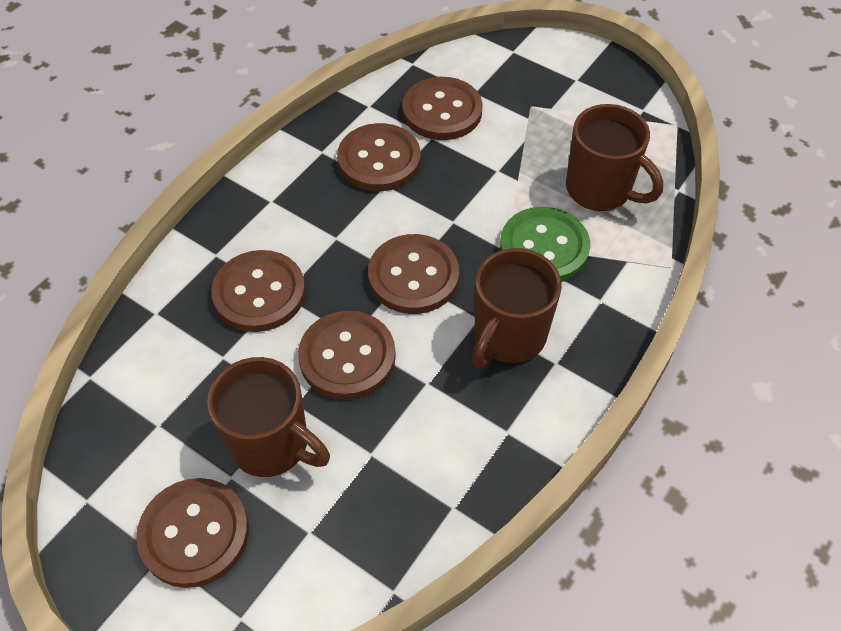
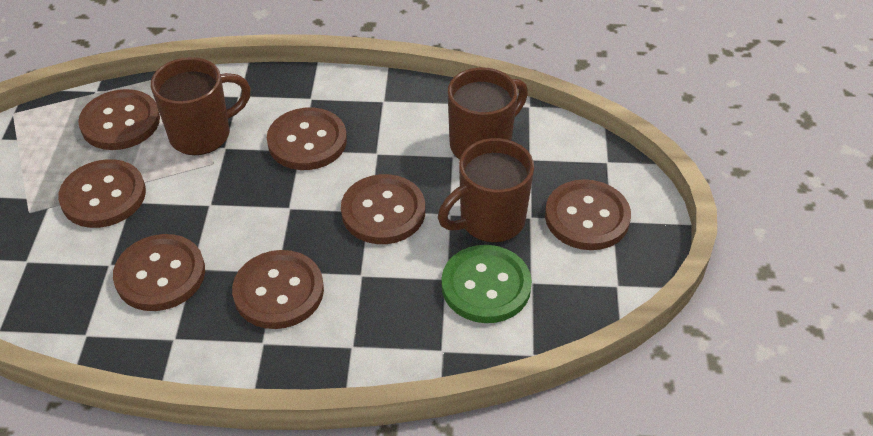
brown button: [136,478,249,588] [211,250,306,332] [298,311,396,400] [337,123,421,191] [368,234,459,314] [403,77,482,140] = 6 -> [58,159,146,228] [78,89,160,150] [113,234,205,311] [232,250,324,329] [267,107,347,170] [341,174,425,244] [545,179,631,250] = 7

